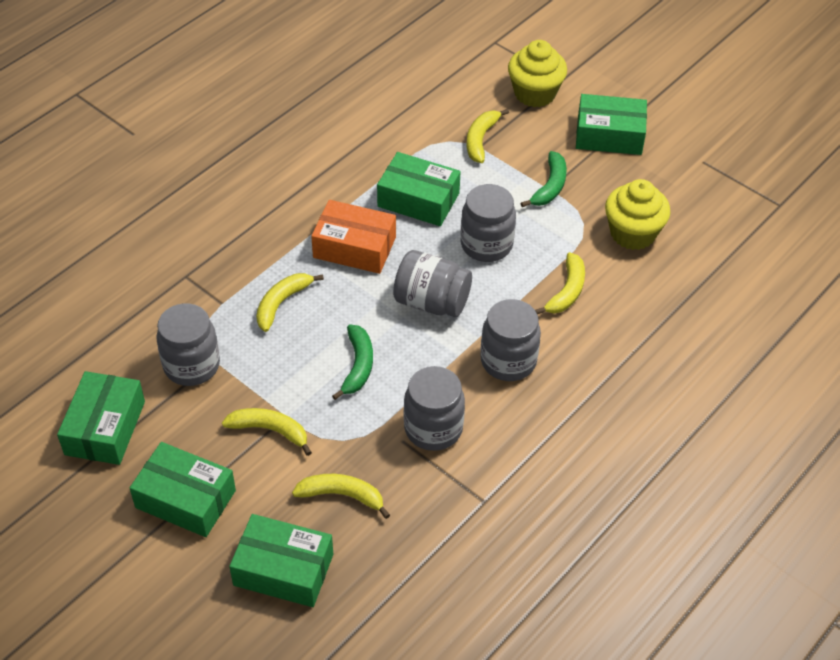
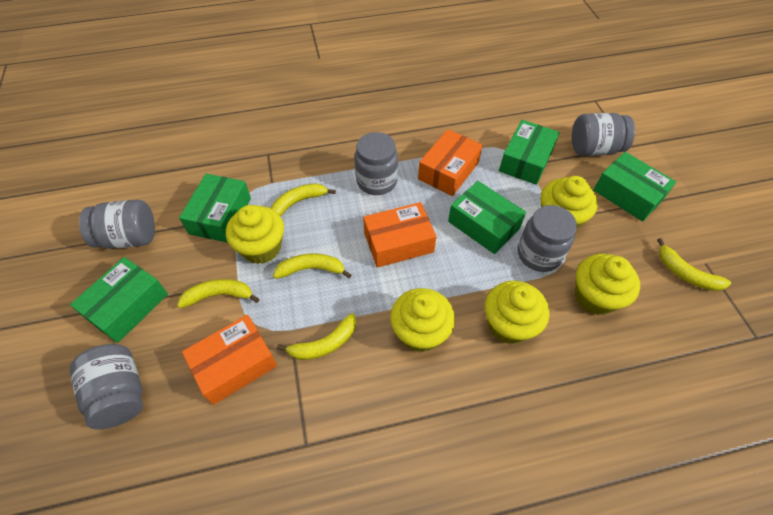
green banana: [332,324,373,400] [521,151,567,207] = 2 -> none = 0
orange box: [311,200,396,274] = 1 -> [182,315,277,405] [363,202,437,268] [418,129,483,196] = 3
yellow cupcake: [508,40,567,107] [605,179,671,250] = 2 -> [226,205,284,264] [390,288,455,352] [485,281,550,344] [541,176,598,229] [575,254,640,315] = 5

